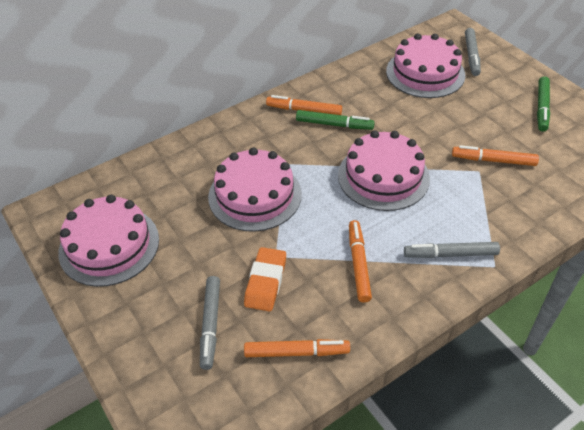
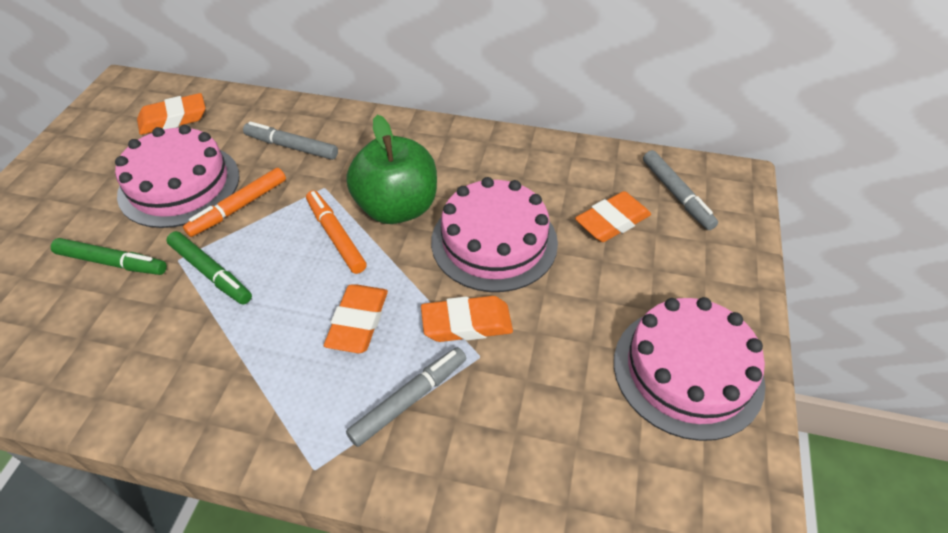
green apple: none = 0 -> [346,115,437,224] = 1
orange eraser: [244,247,286,312] = 1 -> [137,93,205,135] [324,284,388,353] [421,296,513,342] [575,191,651,242] = 4
orange marker: [244,339,350,357] [266,95,342,115] [349,220,372,303] [452,145,539,166] = 4 -> [183,168,286,237] [306,191,367,274] = 2
pink cake: [58,195,159,287] [208,148,302,232] [338,130,430,211] [386,34,465,98] = 4 -> [115,125,240,228] [431,177,558,292] [614,297,766,441] = 3

